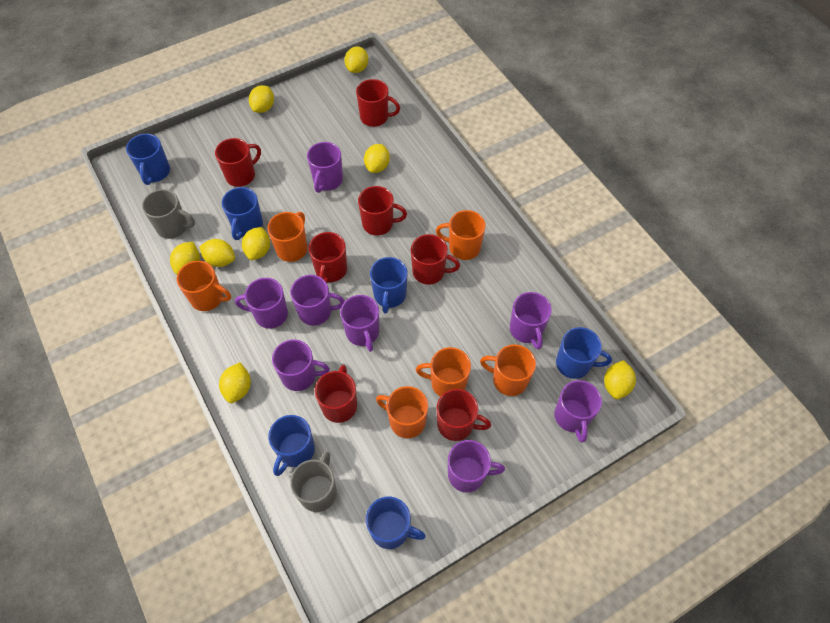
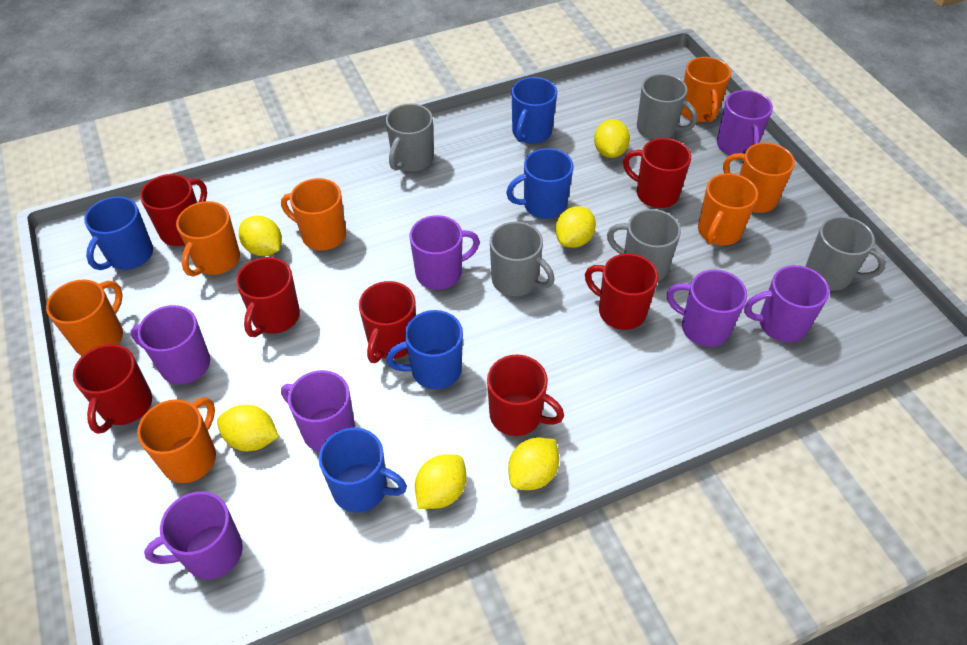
blue mug: [126,134,170,185] [222,187,263,240] [268,415,315,476] [366,497,426,549] [370,257,408,314] [556,327,612,379] = 6 -> [84,196,153,270] [319,428,407,512] [386,310,463,389] [506,148,573,219] [512,77,557,144] = 5
grey mug: [142,189,195,239] [290,451,337,512] = 2 -> [386,104,433,172] [490,221,555,296] [607,209,681,281] [637,74,697,140] [805,216,886,291] = 5
orange mug: [177,261,231,311] [267,212,308,262] [376,386,428,438] [416,347,471,397] [436,210,486,260] [480,344,536,396] = 6 -> [46,279,123,356] [137,398,216,483] [176,201,240,277] [281,178,346,251] [681,57,731,122] [698,173,758,245] [723,143,795,213] = 7
purple mug: [235,278,288,329] [272,340,330,391] [290,275,345,326] [307,142,343,193] [340,295,379,352] [448,440,505,493] [510,292,552,349] [554,380,602,443] = 8 -> [130,305,210,384] [144,491,243,579] [281,370,355,452] [410,215,480,290] [667,270,747,347] [717,90,773,155] [744,265,830,342] = 7
yellow lemon: [170,242,200,275] [199,239,235,267] [219,362,251,403] [242,227,270,260] [249,85,274,113] [345,46,368,73] [364,144,390,173] [604,360,636,400] = 8 -> [217,405,279,451] [239,215,282,256] [415,454,466,509] [508,438,559,490] [555,206,596,248] [594,119,630,158] = 6

